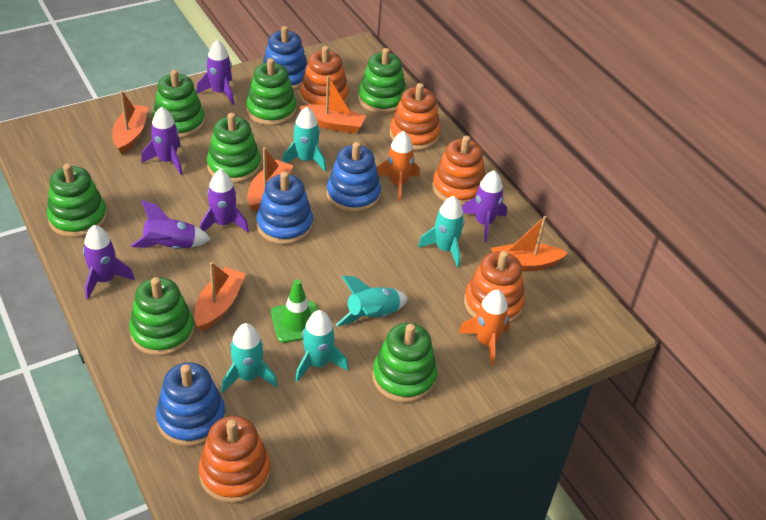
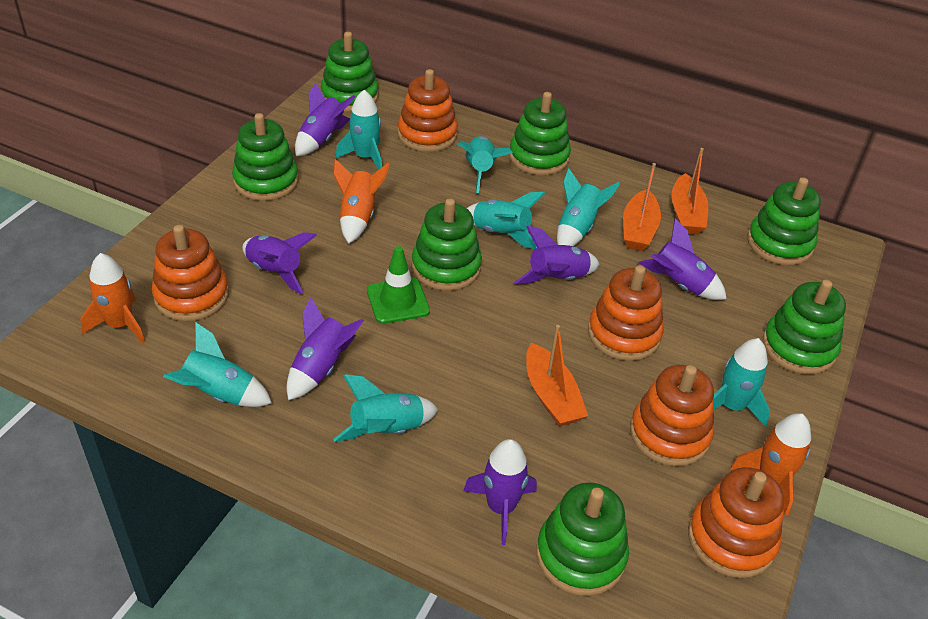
blue stacking toy: [156,362,226,447] [256,172,313,245] [262,26,308,91] [327,142,381,213] = 4 -> none = 0
orange boat: [112,90,148,154] [194,262,246,331] [247,147,294,212] [299,75,366,133] [491,216,568,271] = 5 -> [526,325,588,427] [623,163,661,251] [671,148,708,235] = 3
orange rocket: [377,131,420,202] [458,290,510,366] = 2 -> [80,253,145,343] [333,159,390,243] [730,413,811,515] = 3
turquoise rocket: [221,323,278,393] [282,107,326,171] [295,310,348,382] [336,276,408,326] [418,196,465,267] = 5 -> [163,323,272,407] [333,374,439,442] [335,90,382,170] [458,136,513,193] [467,192,545,249] [557,168,620,246] [713,338,770,427] = 7

